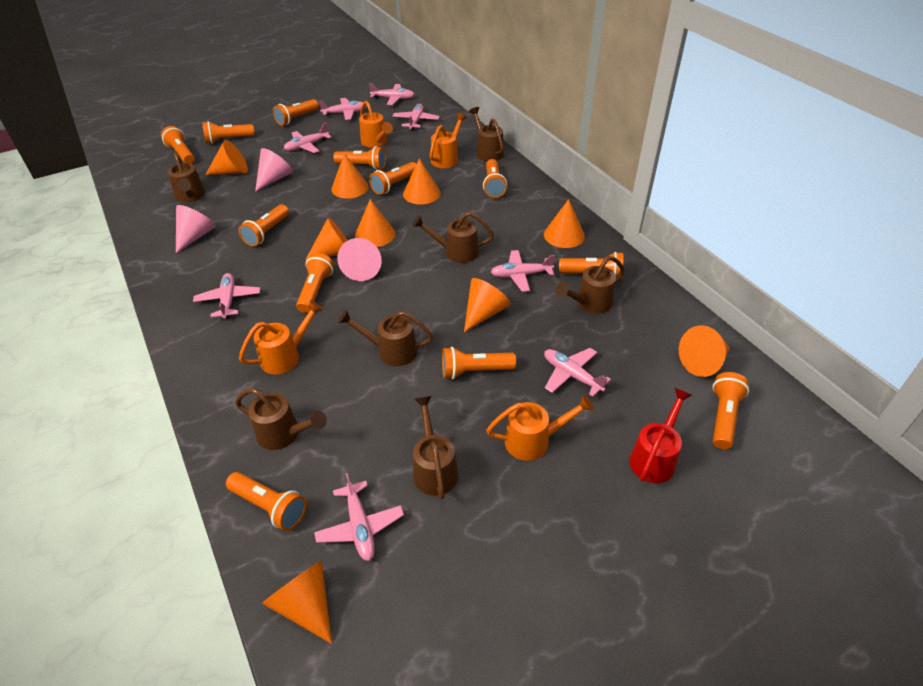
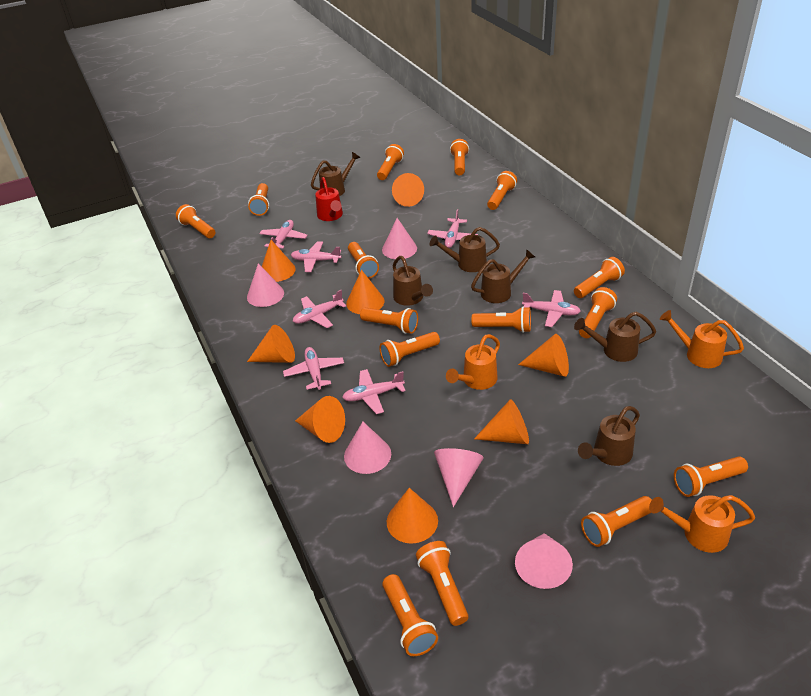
brown watering can: [168,151,205,202] [235,388,327,450] [338,310,433,366] [412,212,494,263] [413,396,458,499] [469,107,504,161] [555,256,625,314] = 7 -> [311,152,360,196] [393,256,433,306] [430,227,500,272] [471,249,535,303] [574,312,656,362] [578,406,640,466] = 6
orange cone: [205,140,248,175] [262,560,332,644] [305,217,348,260] [331,153,369,199] [355,199,395,247] [403,158,441,204] [464,278,511,332] [544,199,585,248] [679,325,730,377] = 9 -> [247,325,295,363] [262,240,296,282] [295,396,345,443] [346,270,385,314] [387,488,438,544] [392,173,424,207] [474,399,529,444] [518,334,569,377] = 8
orange flashlight: [161,126,195,164] [202,121,255,144] [226,472,307,531] [238,204,289,246] [273,99,319,126] [296,253,334,313] [333,146,386,170] [369,162,416,195] [442,347,516,379] [483,159,507,198] [559,252,623,279] [712,372,749,449] = 12 -> [176,204,216,238] [248,183,269,216] [348,242,379,278] [360,308,418,334] [377,144,404,180] [380,332,440,367] [382,574,438,656] [416,541,468,626] [450,139,469,175] [471,307,531,333] [487,171,517,210] [574,257,625,298] [579,287,617,338] [581,496,652,547] [674,456,748,497] = 15
orange watering can: [239,300,324,374] [359,101,393,148] [429,113,467,168] [486,395,594,461] = 4 -> [446,334,500,390] [649,495,755,553] [660,310,744,368] = 3
pink cone: [176,205,216,253] [255,148,293,192] [337,238,382,281] = 3 -> [247,263,284,307] [344,422,391,474] [382,218,417,259] [434,448,483,507] [515,533,573,589] = 5
pink plane: [193,273,260,319] [284,123,331,153] [314,473,404,561] [319,98,367,120] [369,83,415,105] [393,104,439,131] [491,250,555,292] [544,348,611,397] = 8 -> [259,220,307,249] [283,347,344,390] [291,241,342,272] [293,290,346,328] [342,369,405,414] [427,209,478,248] [522,290,581,327] = 7

